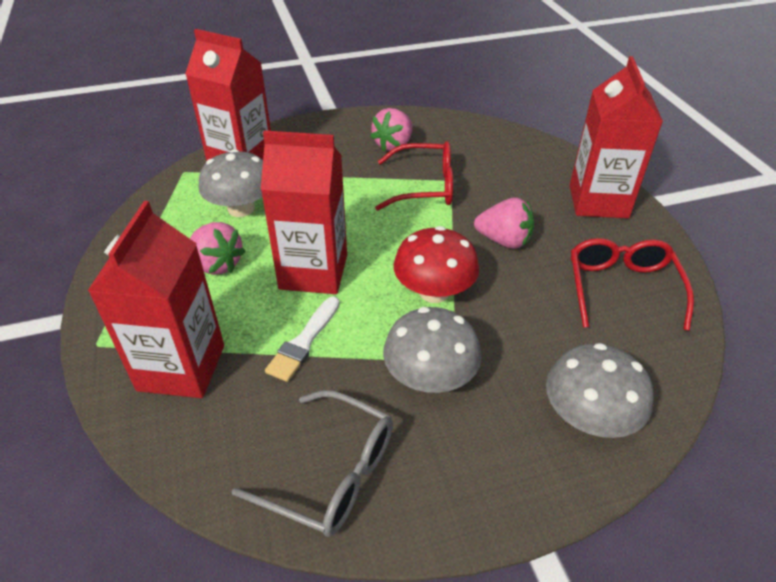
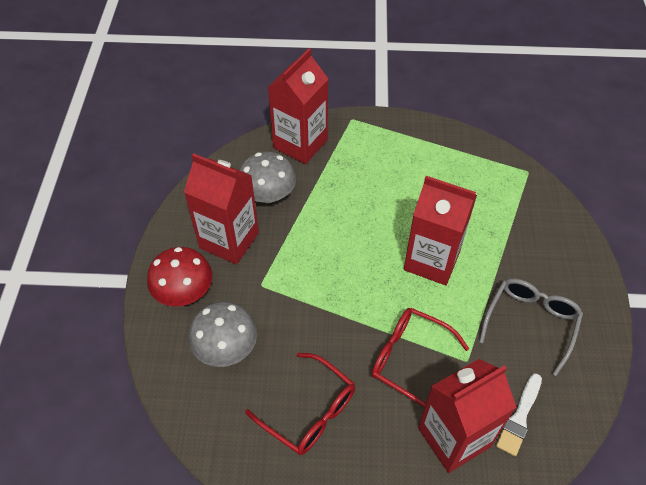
grey mushroom: [199,149,263,217] [383,307,481,393] [546,343,653,438] = 3 -> [189,302,257,367] [240,152,296,203] = 2
pink strawberry: [190,222,245,275] [370,108,412,151] [474,197,534,249] = 3 -> none = 0

